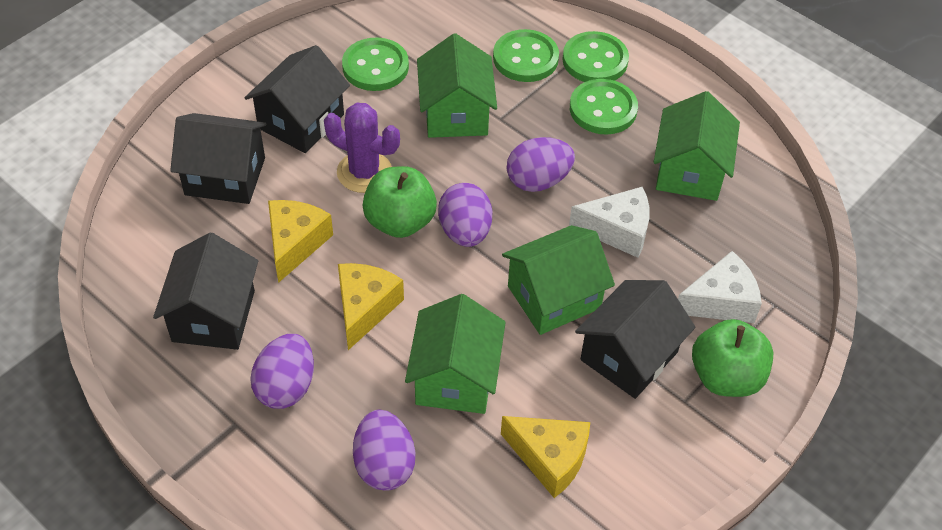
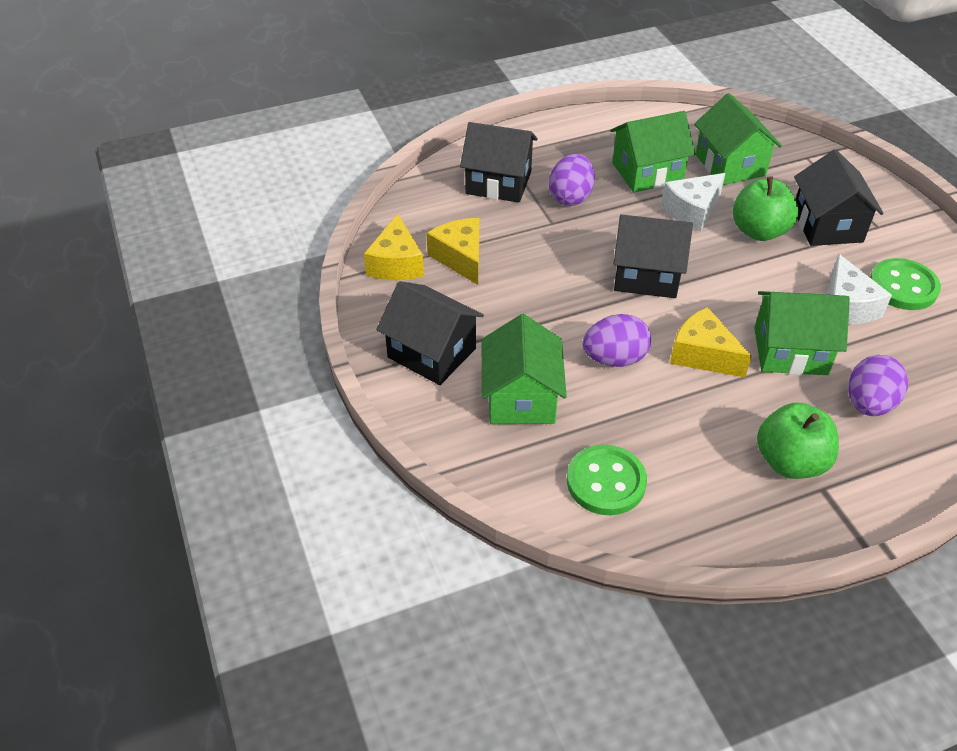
green button: [342,37,409,91] [493,29,559,82] [562,31,629,82] [570,79,638,134] = 4 -> [567,445,647,515] [870,258,941,310] = 2
purple cactus: [324,103,400,193] = 1 -> none = 0
purple egg: [250,334,314,409] [353,410,415,491] [438,183,492,247] [507,137,575,192] = 4 -> [549,154,595,206] [583,314,651,367] [848,355,908,416] = 3

